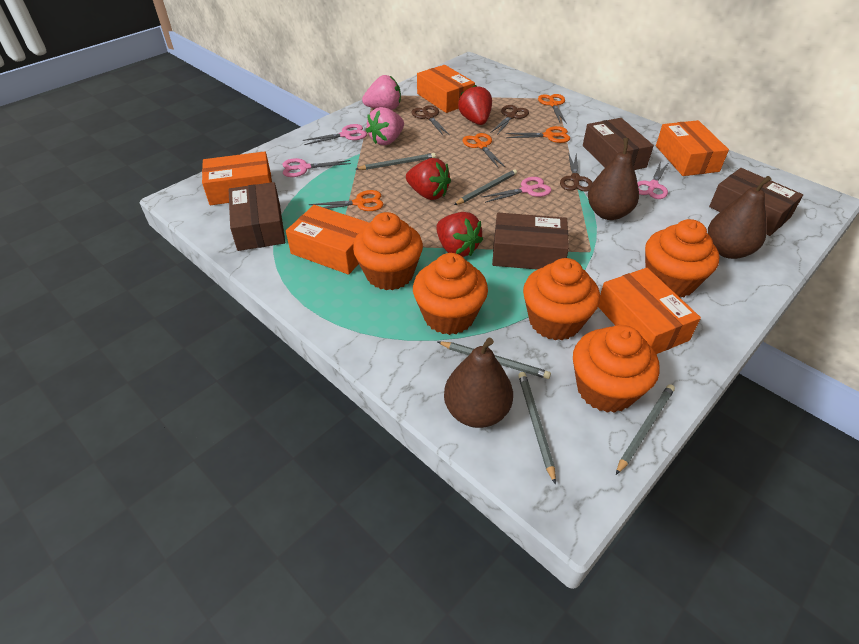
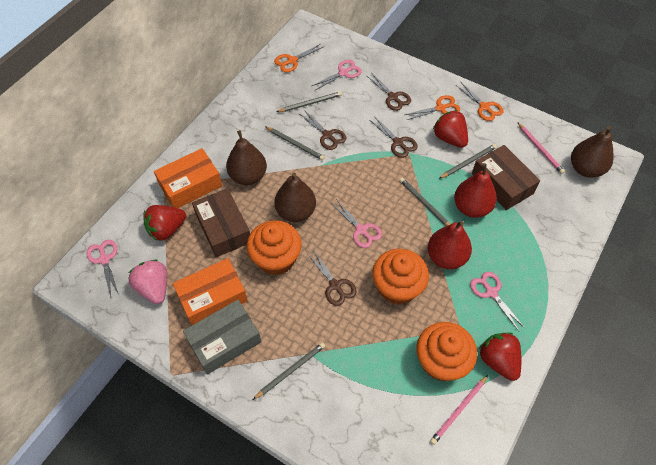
brown box: [229,182,285,251] [492,213,569,270] [583,118,654,170] [709,168,803,236] = 4 -> [192,188,250,257] [472,145,540,210] = 2
brown scissors: [412,105,450,135] [491,105,529,135] [560,153,593,192] = 3 -> [300,110,346,150] [308,251,357,306] [367,73,411,111] [371,116,418,158] = 4
grey box: none = 0 -> [183,300,261,375] = 1
orange box: [202,151,272,205] [286,205,369,275] [417,65,475,113] [598,268,701,354] [656,120,729,176] = 5 -> [154,148,222,208] [173,258,248,325] = 2
orange cupcake: [353,212,423,290] [413,253,488,335] [523,258,600,340] [573,325,660,413] [645,219,720,297] = 5 -> [247,220,302,275] [372,249,429,305] [416,322,477,381] = 3
orange scissors: [309,190,384,211] [463,133,505,168] [505,126,570,143] [538,94,567,124] = 4 -> [274,44,323,72] [405,95,460,120] [456,82,503,121] = 3
pink pencil: none = 0 -> [430,375,488,445] [517,122,565,174] = 2
pink strawberry: [362,75,401,110] [366,107,404,145] = 2 -> [129,259,167,304] = 1
red pear: none = 0 -> [428,221,472,269] [454,163,497,218] = 2

